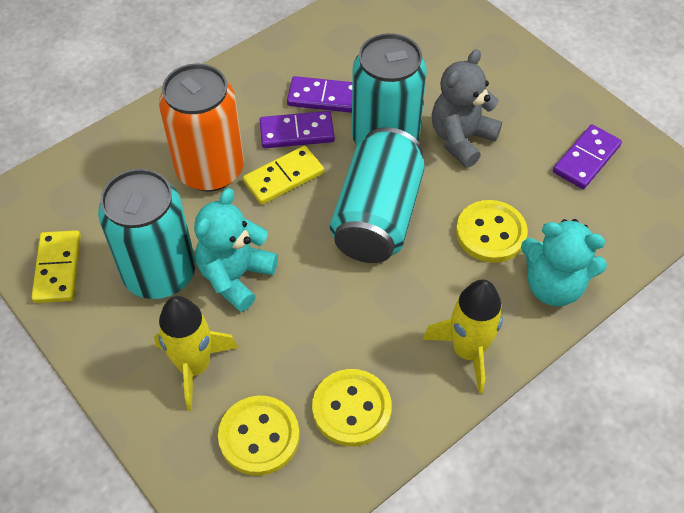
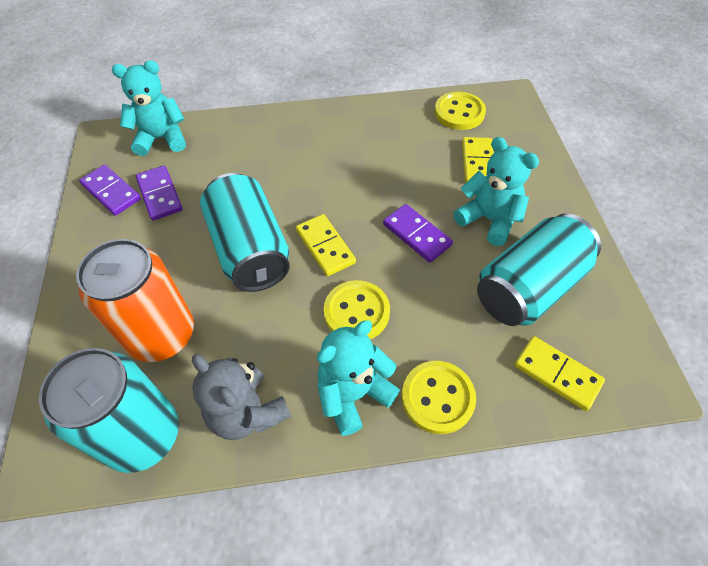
turquoise teddy bear: [194,188,278,312] [521,219,607,306] = 2 -> [112,60,186,156] [317,320,400,436] [454,137,539,246] = 3
yellow domino: [31,230,81,303] [243,145,324,205] = 2 -> [296,214,356,276] [462,137,494,183] [514,336,605,411] = 3
yellow rocket: [154,296,238,411] [422,280,503,394] = 2 -> none = 0

